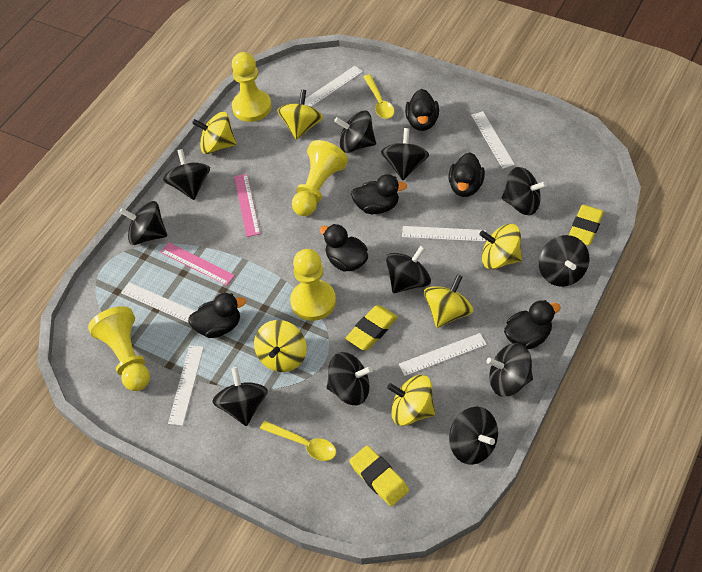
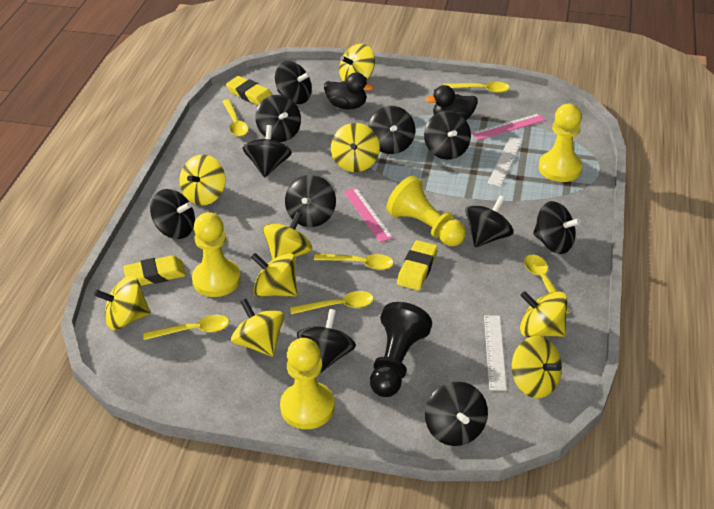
black duck: [188,293,246,338] [319,224,368,272] [351,174,407,214] [405,89,439,131] [448,153,485,197] [504,300,561,349] = 6 -> [324,73,374,109] [426,85,478,120] = 2
black pawn: none = 0 -> [370,302,432,397] = 1
white ruler: [121,282,195,323] [168,345,204,426] [304,66,363,107] [399,333,487,376] [402,226,486,242] [471,111,515,169] = 6 -> [484,315,507,391] [487,137,523,187] = 2
yellow spinning top: [192,112,237,154] [254,320,307,372] [277,89,323,140] [387,375,435,426] [424,275,473,328] [479,224,522,269] = 6 -> [94,275,151,330] [179,154,226,206] [231,299,284,357] [251,253,297,297] [263,212,312,260] [331,123,380,172] [339,44,375,81] [512,336,562,398] [520,291,568,337] = 9
yellow spoon: [260,421,336,461] [364,74,394,119] = 2 -> [143,315,229,340] [222,99,248,136] [290,291,374,314] [314,253,394,270] [443,82,510,93] [524,255,569,314] = 6

